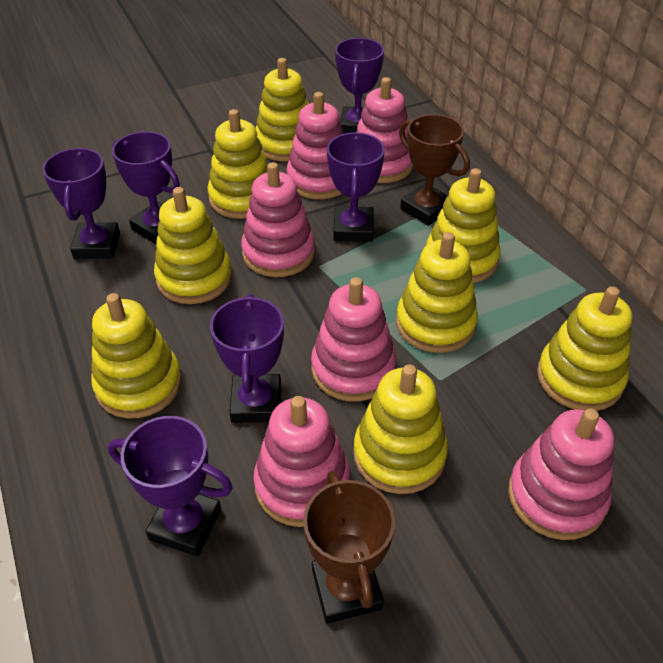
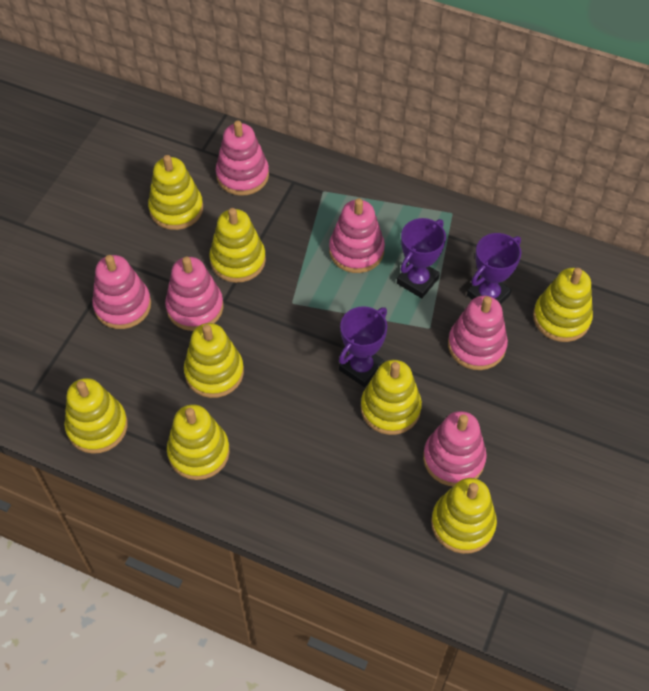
brown trophy: [303,471,395,624] [399,114,470,226] = 2 -> none = 0
purple trophy: [42,148,120,259] [108,416,233,556] [112,131,180,244] [210,294,284,423] [327,132,385,242] [335,38,384,134] = 6 -> [339,306,387,387] [397,218,446,298] [467,233,521,304] = 3

